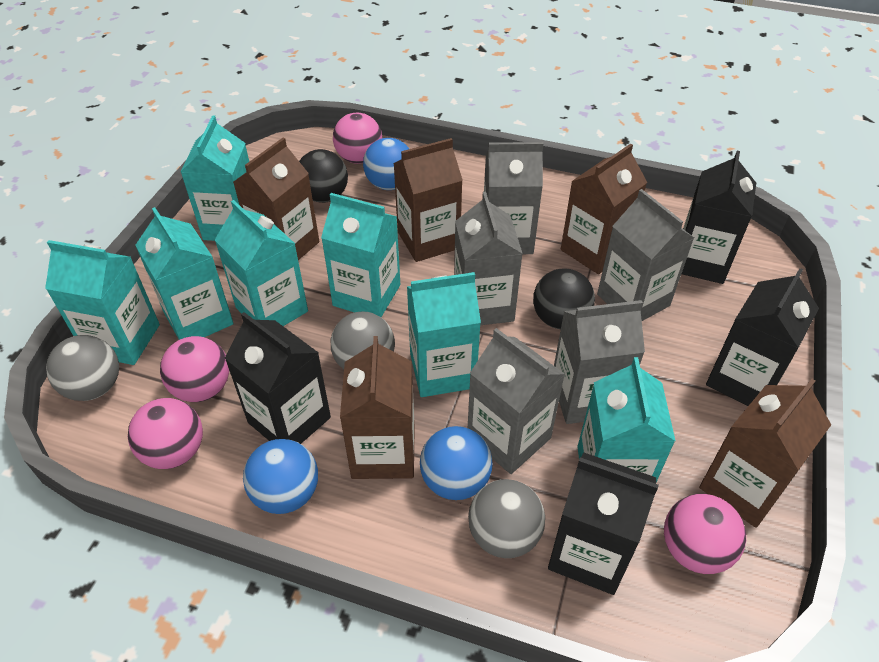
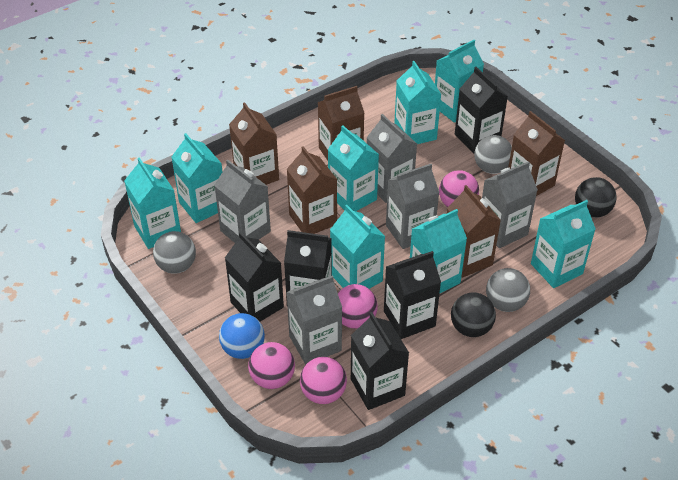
black carton: [225,312,331,444] [548,452,659,595] [682,151,756,284] [706,268,819,406] = 4 -> [225,232,284,322] [284,230,332,307] [351,312,409,410] [384,251,441,339] [455,67,508,153] = 5
blue ball: [243,439,318,514] [363,138,409,190] [420,426,493,500] = 3 -> [219,313,265,359] = 1
turquoise carton: [45,240,160,365] [135,207,234,340] [180,115,249,241] [215,200,308,326] [321,193,400,317] [407,272,481,397] [577,357,675,482] = 7 -> [124,157,181,249] [172,133,223,223] [328,125,379,211] [330,205,385,289] [394,61,441,144] [410,209,467,293] [435,40,484,123] [531,200,595,288] = 8

